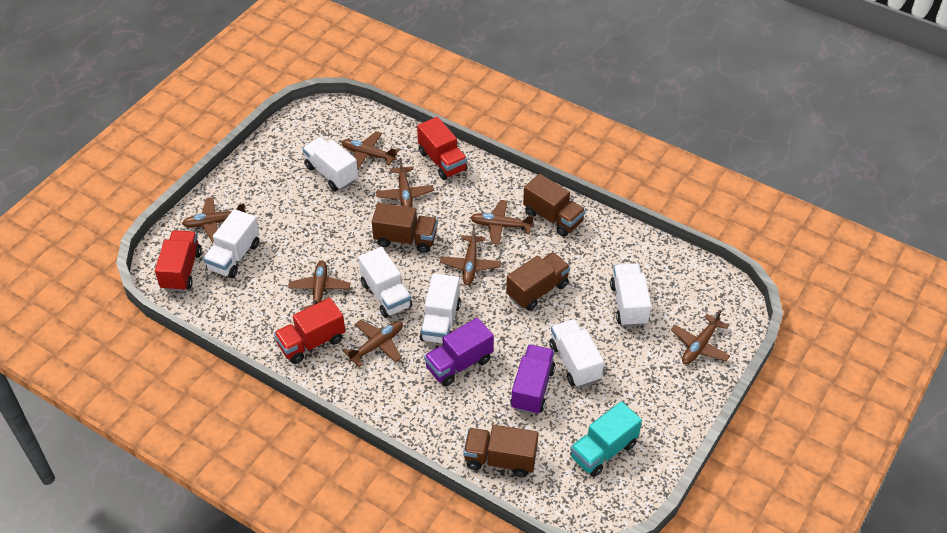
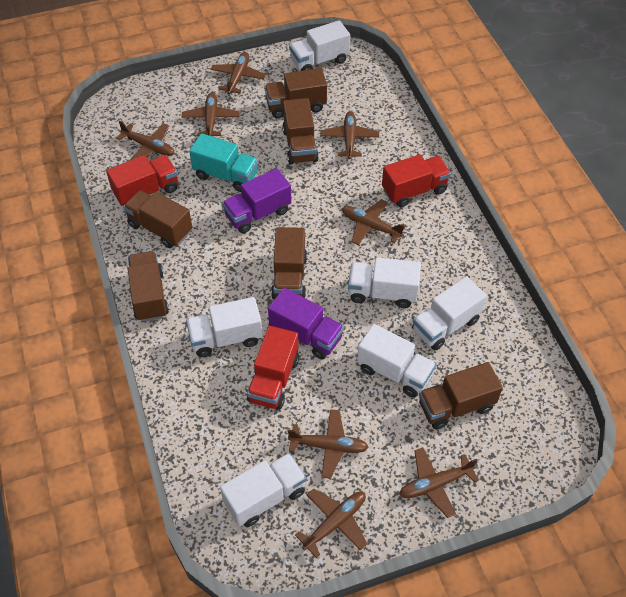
brown truck: [372,203,437,253] [463,425,538,477] [506,252,570,311] [523,174,586,237] = 4 -> [123,190,192,248] [128,251,169,322] [264,68,327,118] [271,227,307,300] [282,98,319,164] [419,362,503,429] = 6

